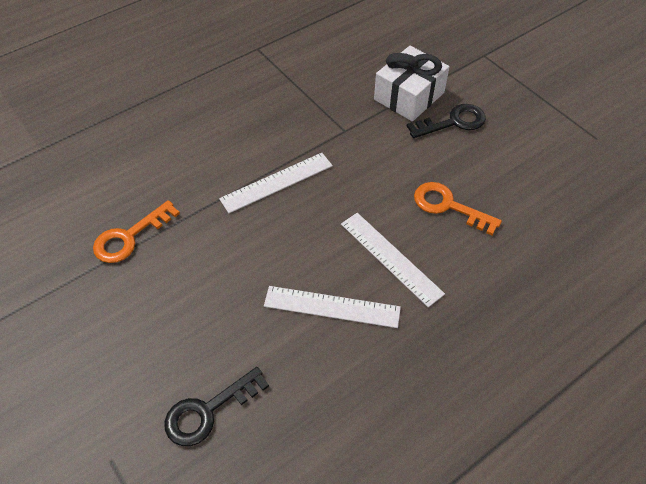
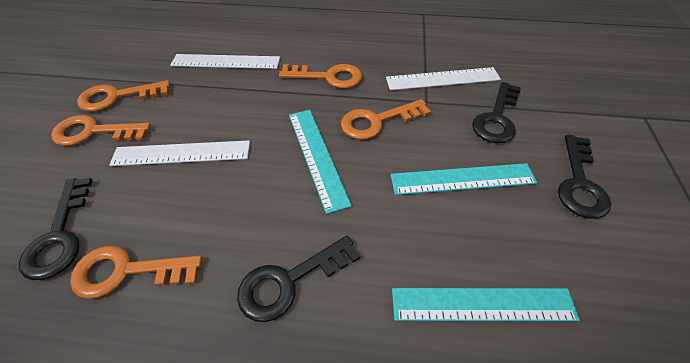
black key: [164,367,269,446] [407,104,486,138] = 2 -> [19,178,93,280] [237,236,360,322] [472,82,521,143] [558,134,611,219] = 4
orange key: [93,200,180,263] [414,182,502,235] = 2 -> [51,115,151,146] [70,246,202,299] [77,80,170,112] [279,64,362,88] [341,99,431,140] = 5
turquoise ruler: none = 0 -> [289,110,352,214] [391,163,537,195] [392,288,580,321] = 3
white gift: [374,46,450,121] = 1 -> none = 0

